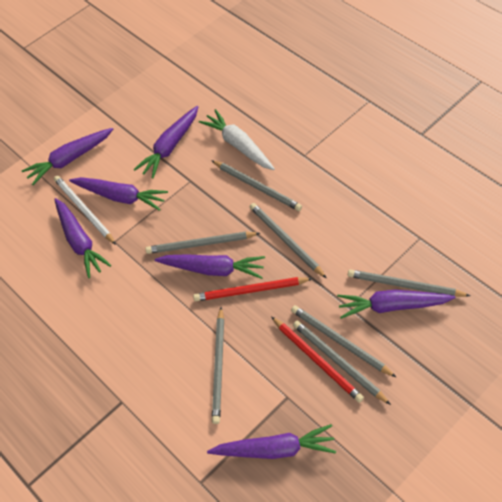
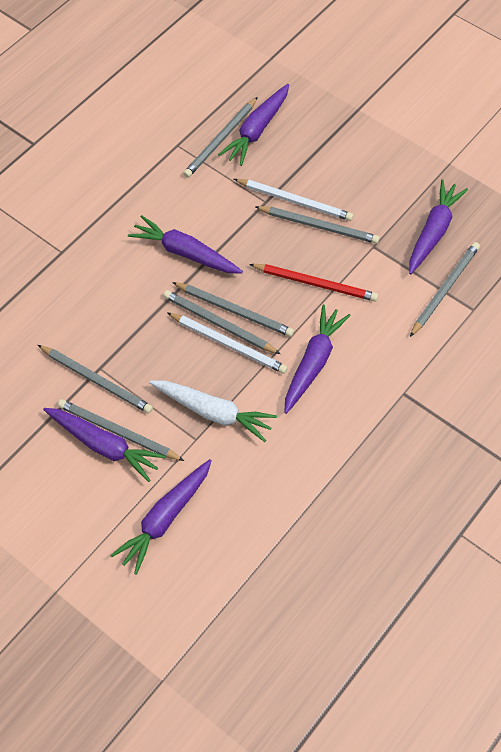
purple carrot: [22,128,113,185] [54,198,111,278] [69,177,168,211] [134,106,199,179] [155,254,265,279] [207,424,336,459] [337,290,456,319] = 7 -> [43,408,166,482] [110,459,212,575] [128,215,243,274] [218,84,289,166] [284,305,351,414] [409,180,468,275] = 6
red pencil: [193,277,313,301] [271,316,364,403] = 2 -> [249,264,378,301] = 1
white pencil: [54,176,116,245] = 1 -> [167,312,288,374] [234,179,353,221] = 2

